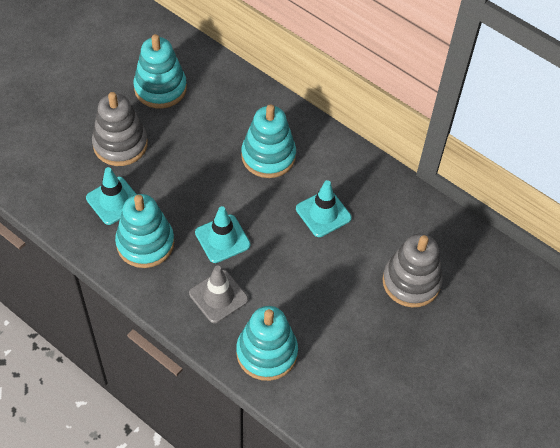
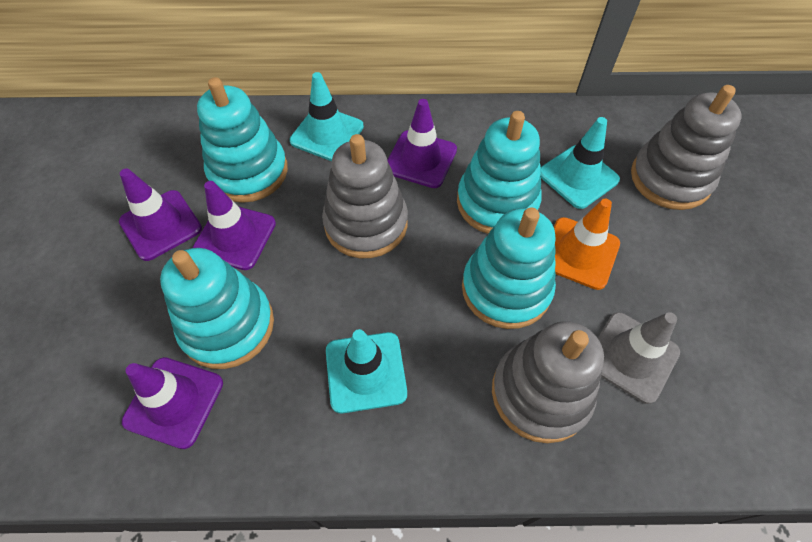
grey stacking toy: [92,92,148,166] [382,234,443,307] = 2 -> [322,134,408,258] [492,321,604,443] [631,85,742,210] = 3
orange traffic cone: none = 0 -> [554,199,620,290] = 1
purple traffic cone: none = 0 -> [119,169,202,261] [122,357,223,449] [193,181,276,270] [388,99,457,188] = 4

